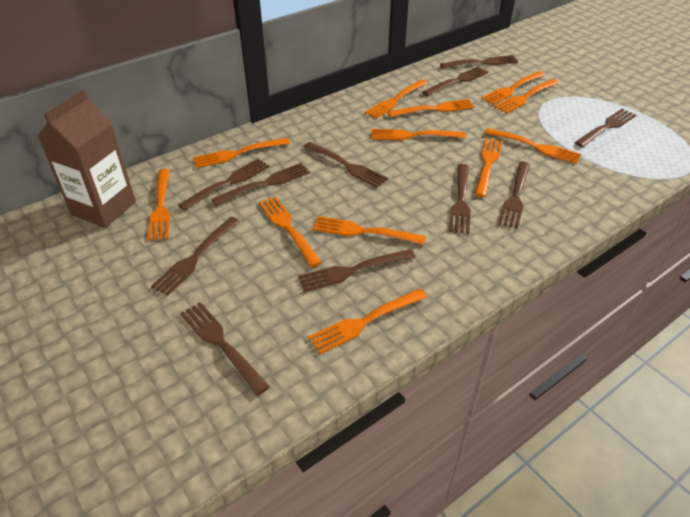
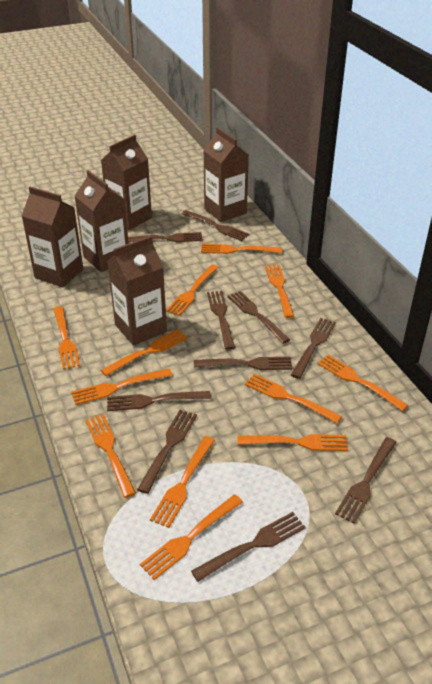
brown carton: [38,90,136,228] = 1 -> [21,187,83,287] [75,170,129,272] [101,135,152,230] [107,236,167,346] [203,127,249,222] = 5
brown fork: [151,217,240,295] [179,159,270,210] [180,302,270,395] [211,163,310,206] [298,249,416,292] [304,142,388,188] [422,66,489,96] [440,55,519,68] [449,164,471,234] [498,162,530,229] [574,109,636,147] = 11 -> [107,391,211,411] [128,232,203,242] [137,410,197,494] [182,210,249,241] [191,512,306,582] [194,357,292,370] [207,291,235,350] [227,291,290,344] [291,318,336,379] [335,437,397,524] = 10

